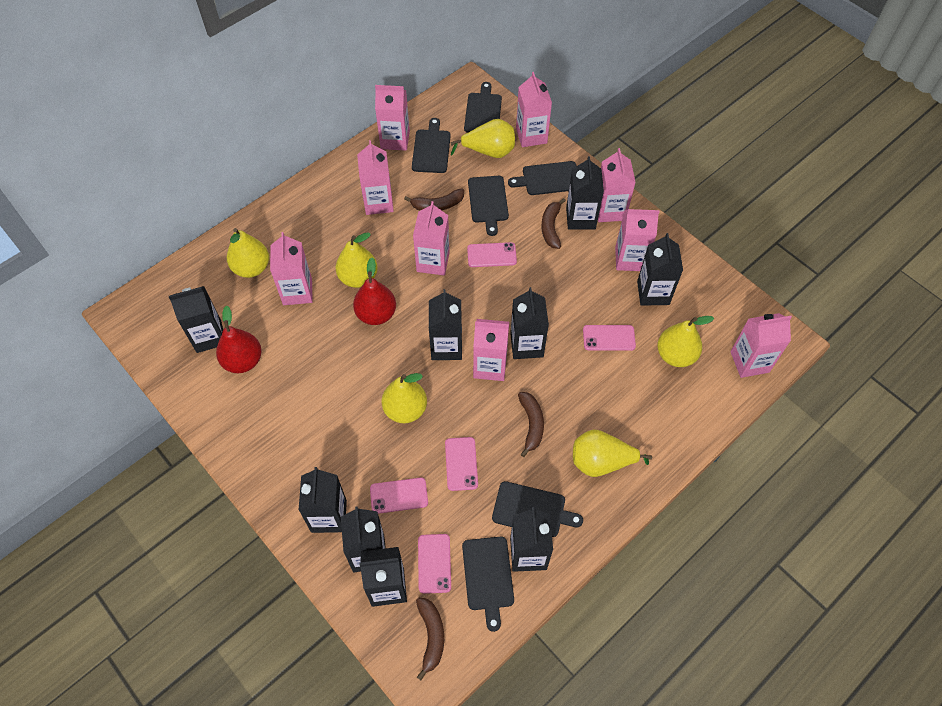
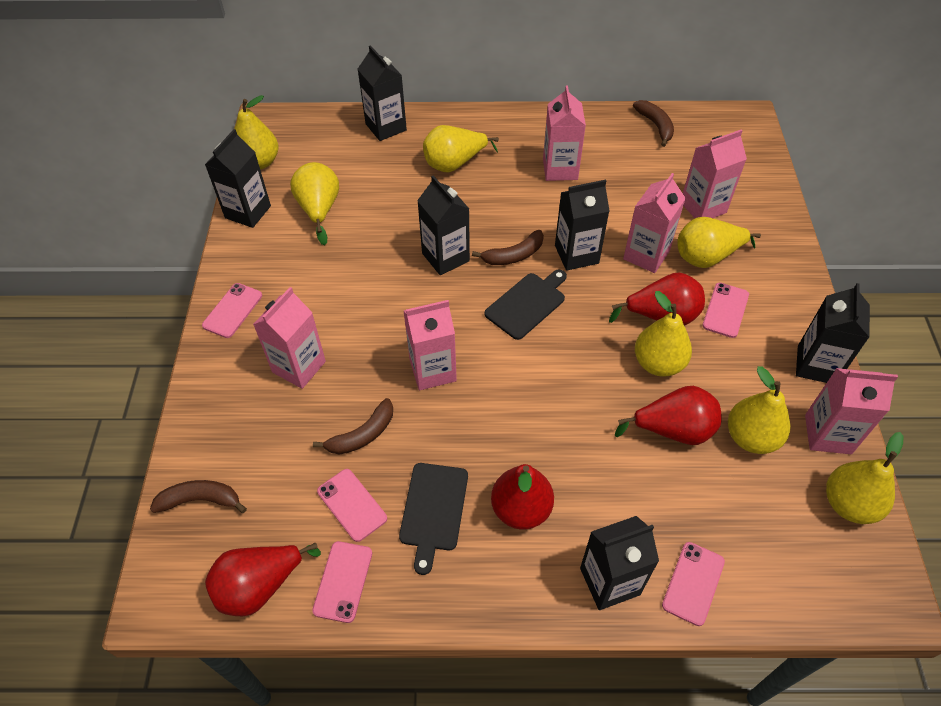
black carton: [169,286,223,353] [299,467,347,533] [341,507,386,572] [360,547,407,607] [429,289,462,360] [510,287,549,359] [510,507,553,572] [566,156,604,230] [637,233,683,306] = 9 -> [205,129,271,228] [358,45,407,141] [417,175,470,275] [555,180,610,271] [580,516,659,610] [796,283,870,383] = 6
black cutting board: [412,118,451,173] [462,536,514,632] [464,82,502,133] [468,176,509,236] [492,481,583,537] [508,161,576,195] = 6 -> [399,463,468,575] [485,269,567,340] = 2
pink carton: [270,232,313,305] [357,140,394,215] [375,85,410,151] [413,201,450,275] [473,319,509,381] [516,72,552,147] [598,148,636,222] [615,209,659,271] [730,313,792,378] = 9 -> [253,287,326,389] [404,300,457,390] [543,85,586,181] [623,173,686,273] [683,129,747,218] [805,368,898,454] = 6
red pear: [216,306,262,373] [353,258,396,325] = 2 -> [205,543,321,616] [491,464,554,529] [609,273,705,325] [615,386,722,445] = 4
yellow pear: [227,228,269,278] [336,232,378,288] [382,373,427,423] [451,119,515,158] [573,429,652,477] [657,316,714,367] = 6 -> [235,95,278,170] [290,162,339,245] [423,125,499,173] [635,291,692,377] [677,217,761,268] [728,366,790,454] [826,432,903,524] = 7

